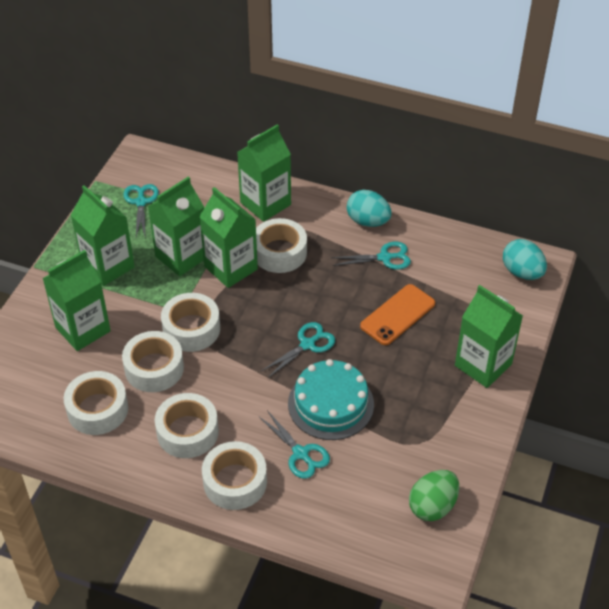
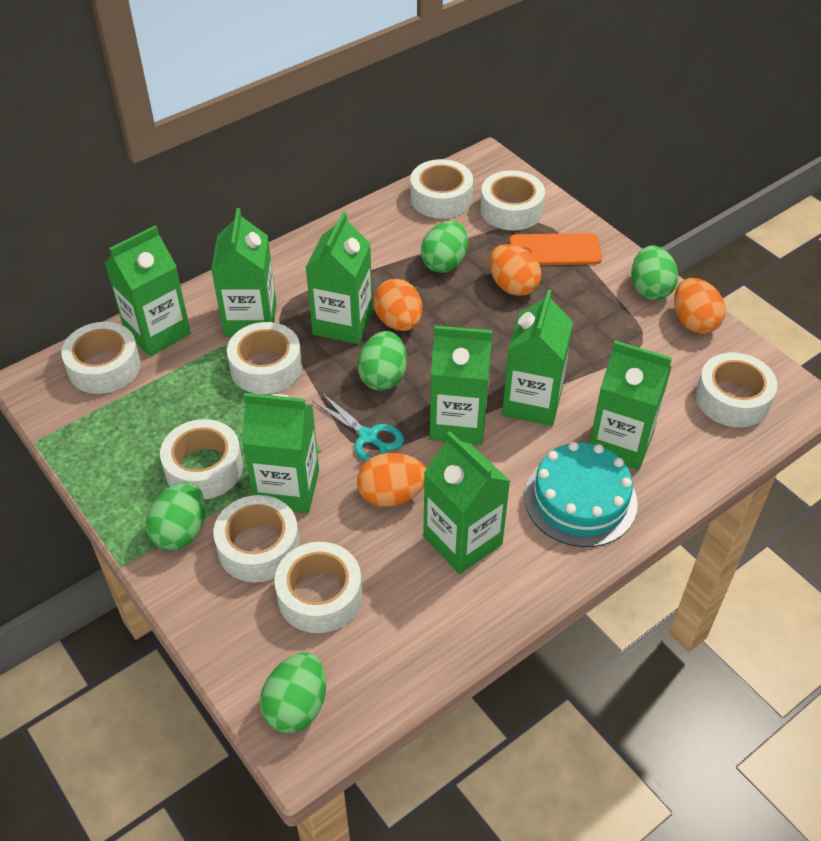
green carton: [42,250,111,351] [71,185,135,286] [148,177,204,276] [199,187,258,288] [237,124,291,222] [455,285,523,388] = 6 -> [105,225,191,356] [211,208,277,337] [242,393,319,513] [306,212,373,344] [423,431,511,574] [430,326,492,445] [502,289,573,426] [590,341,672,470] = 8
green egg: [409,470,459,521] = 1 -> [146,482,206,551] [260,653,326,733] [358,331,407,391] [421,221,468,273] [631,245,678,301] = 5
orange egg: none = 0 -> [357,453,427,507] [373,279,422,331] [489,244,541,296] [674,278,726,334] = 4
turquoise egg: [347,190,392,227] [503,239,547,280] = 2 -> none = 0
turquoise scissors: [123,184,159,237] [259,410,330,479] [261,322,335,378] [331,242,411,270] = 4 -> [312,392,404,462] = 1
white tape: [64,371,128,435] [122,331,184,392] [155,393,219,458] [161,293,220,352] [202,441,267,510] [256,218,307,273] = 6 -> [61,322,141,394] [160,419,243,499] [213,495,300,582] [227,322,302,394] [275,542,362,633] [410,159,473,219] [480,170,545,231] [696,353,777,427] = 8

